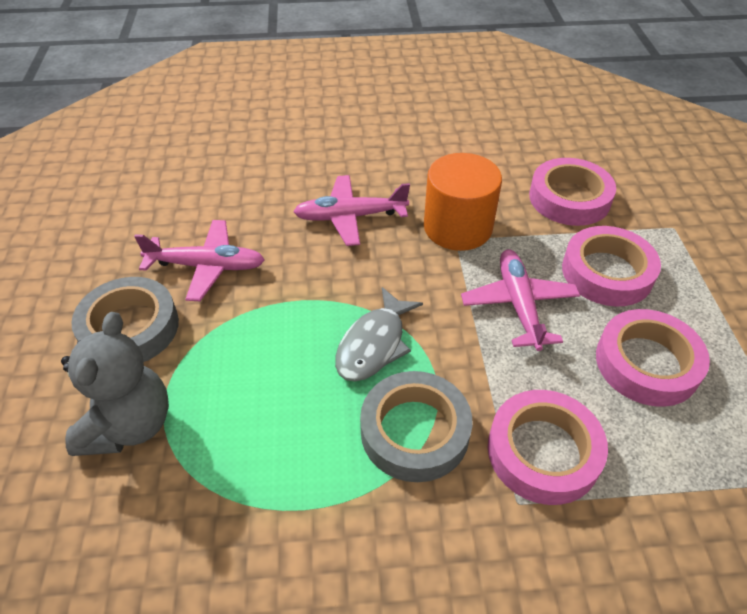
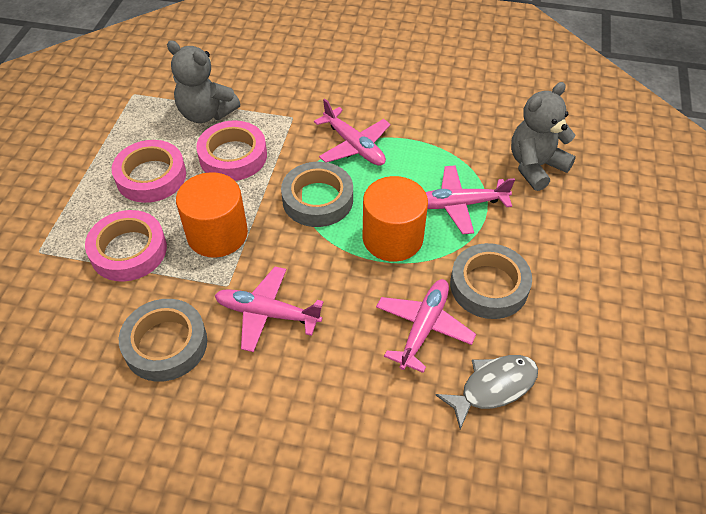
grey tape: [71,277,179,362] [360,371,472,482] = 2 -> [119,299,207,382] [281,162,353,227] [450,243,532,319] = 3
grey teddy bear: [61,312,169,456] = 1 -> [167,40,240,123] [511,82,576,191] = 2
orange cylinder: [424,153,502,251] = 1 -> [176,172,248,258] [362,176,428,262] = 2
pink plane: [134,220,265,301] [293,175,410,246] [461,249,580,351] = 3 -> [215,267,324,352] [314,99,391,166] [376,279,476,373] [426,165,515,234] = 4
pink tape: [488,390,608,505] [529,158,616,226] [562,226,661,306] [596,309,710,407] = 4 -> [85,210,167,281] [112,140,186,203] [196,120,267,181] = 3

